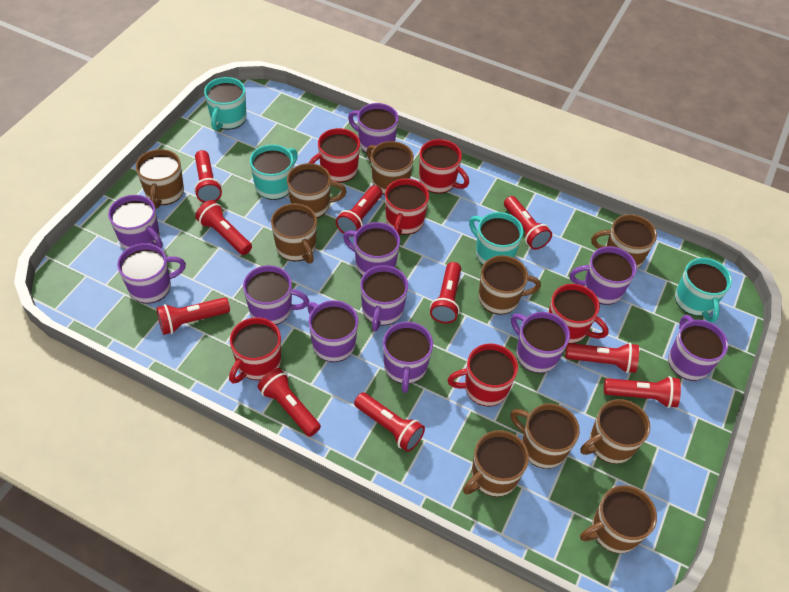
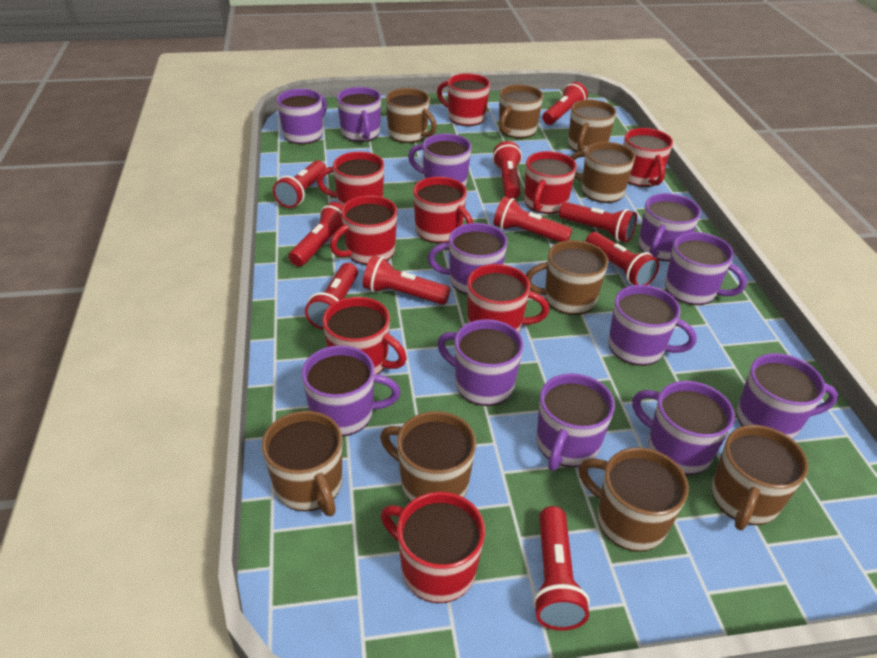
brown mug: [136,149,184,209] [271,204,317,263] [287,163,347,218] [367,141,414,195] [463,430,529,497] [479,255,541,315] [510,403,580,469] [580,399,650,464] [580,485,657,553] [591,214,657,269] = 10 -> [262,411,342,516] [380,411,476,502] [386,88,437,143] [499,84,543,138] [526,240,608,315] [568,100,617,152] [570,142,635,203] [579,447,689,552] [711,425,808,531] = 9
purple mug: [108,195,162,249] [117,243,186,304] [243,265,309,325] [307,300,358,362] [343,222,400,276] [348,103,398,153] [360,265,408,332] [383,322,433,393] [511,312,570,373] [570,246,637,305] [668,315,728,381] = 11 -> [277,89,327,144] [302,345,401,436] [337,87,381,142] [408,133,471,186] [428,223,508,295] [437,319,524,406] [537,373,615,471] [608,285,697,366] [632,381,735,475] [639,193,701,261] [665,232,747,305] [737,353,838,439] = 12
red mug: [229,317,281,384] [309,128,360,183] [385,179,429,236] [419,139,469,194] [447,344,518,406] [548,284,609,344] = 6 -> [317,152,384,205] [323,297,407,374] [330,195,397,265] [381,492,485,603] [413,177,473,244] [437,73,490,126] [467,264,549,333] [524,151,577,214] [624,128,673,187] = 9
turquoise mug: [204,77,246,131] [250,144,298,200] [469,212,523,265] [675,258,732,323] = 4 -> none = 0

